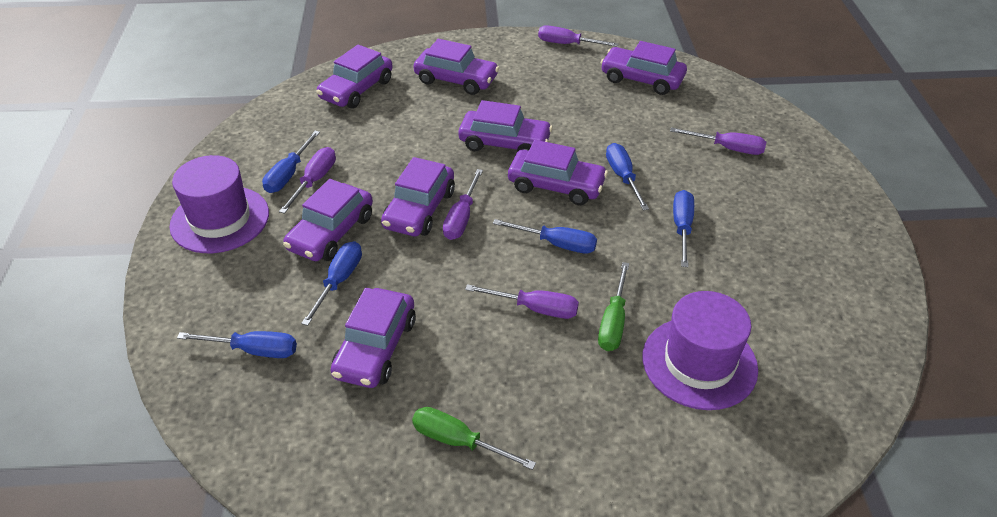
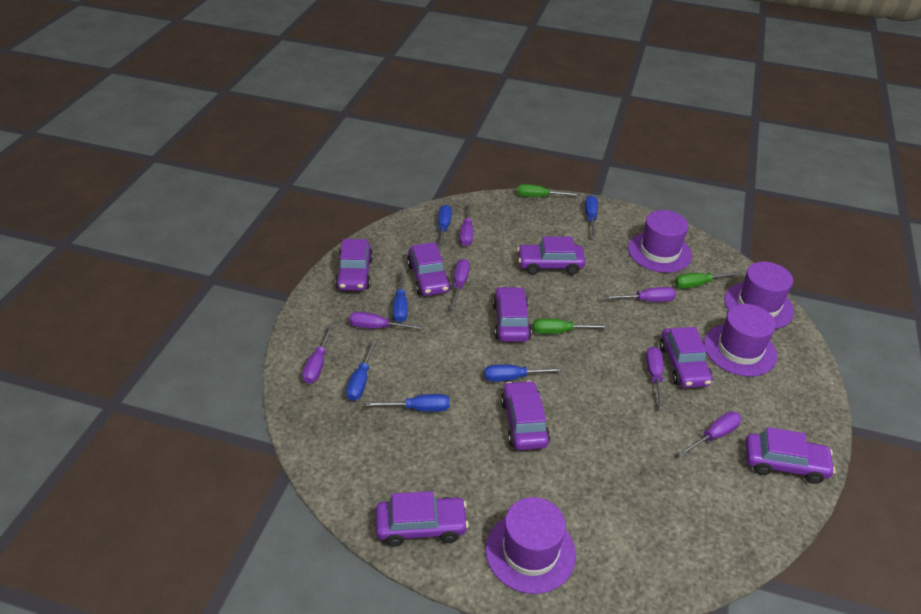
green screwdriver: [412,407,536,470] [598,262,629,351] = 2 -> [517,184,580,197] [533,318,609,334] [675,271,741,289] = 3
purple hat: [169,155,269,253] [643,291,758,410] = 2 -> [485,497,576,594] [628,210,692,273] [704,304,777,376] [725,262,794,329] = 4
purple screwdriver: [279,147,336,214] [443,169,483,240] [465,284,579,319] [538,25,619,47] [670,127,766,155] = 5 -> [302,324,334,384] [349,312,425,330] [450,259,470,309] [460,203,473,246] [604,287,676,302] [646,346,665,410] [678,411,741,457] = 7

